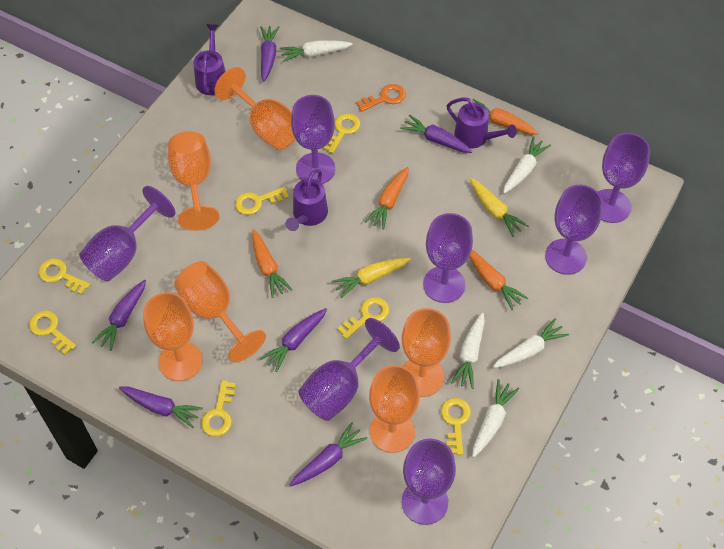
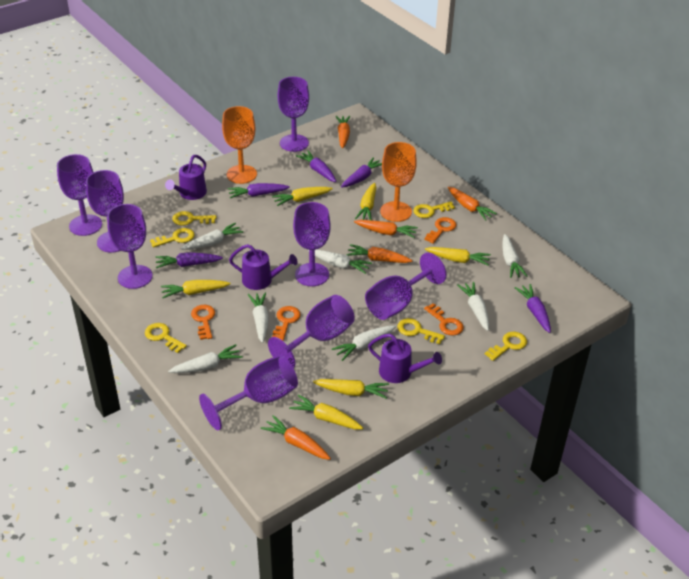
orange carrot: [252,229,292,298] [365,167,409,229] [469,250,528,310] [473,99,538,135] = 4 -> [261,415,331,460] [336,116,350,148] [346,244,413,263] [354,220,418,238] [448,187,497,221] = 5
orange goblet: [143,292,202,381] [168,131,219,231] [174,261,266,362] [214,67,295,150] [369,365,420,453] [402,308,451,397] = 6 -> [222,106,257,184] [380,142,417,222] = 2
orange key: [356,84,406,112] = 1 -> [191,305,215,340] [272,306,301,341] [424,217,457,244] [424,303,464,336] = 4
purple carrot: [92,280,146,351] [119,387,203,428] [260,26,279,82] [260,308,327,372] [290,422,368,486] [400,115,472,153] = 6 -> [156,252,223,268] [228,183,290,198] [296,151,337,182] [341,157,382,188] [514,284,551,333] = 5
purple goblet: [79,186,175,281] [291,95,335,184] [298,318,400,421] [402,439,456,525] [423,213,473,303] [545,185,603,275] [598,133,650,223] = 7 -> [57,154,102,236] [86,170,124,253] [107,204,152,289] [199,355,298,430] [268,295,355,368] [278,77,309,152] [293,202,331,286] [365,253,446,320] = 8
white carrot: [279,40,353,62] [451,313,485,389] [472,379,519,458] [493,319,569,368] [503,136,551,194] = 5 -> [168,344,243,373] [181,223,243,250] [248,292,269,343] [308,249,372,274] [332,326,396,361] [457,282,489,331] [502,234,528,278] = 7
yellow carrot: [331,258,410,298] [470,178,529,237] = 2 -> [161,280,230,298] [272,187,333,206] [289,394,363,429] [313,379,389,399] [355,183,377,220] [425,247,491,266] = 6
yellow key: [29,310,76,355] [38,258,90,295] [201,380,236,437] [235,187,289,215] [322,113,360,154] [338,297,389,339] [441,398,471,455] = 7 -> [145,323,187,353] [150,228,195,248] [172,211,216,226] [397,318,445,344] [413,201,455,218] [485,332,527,361] = 6

